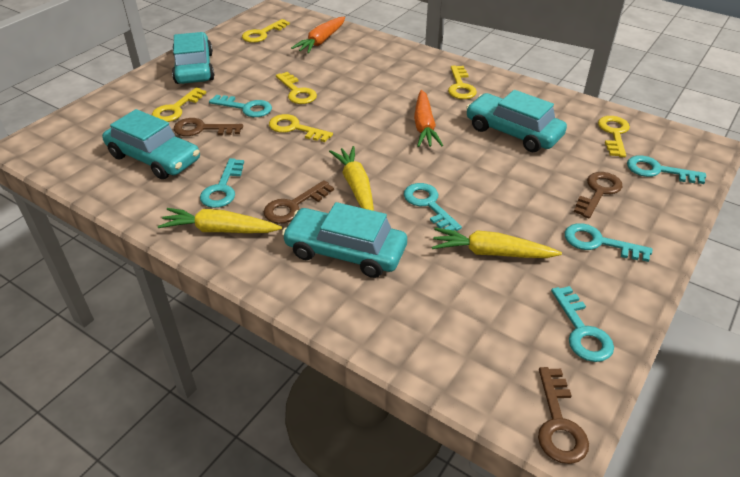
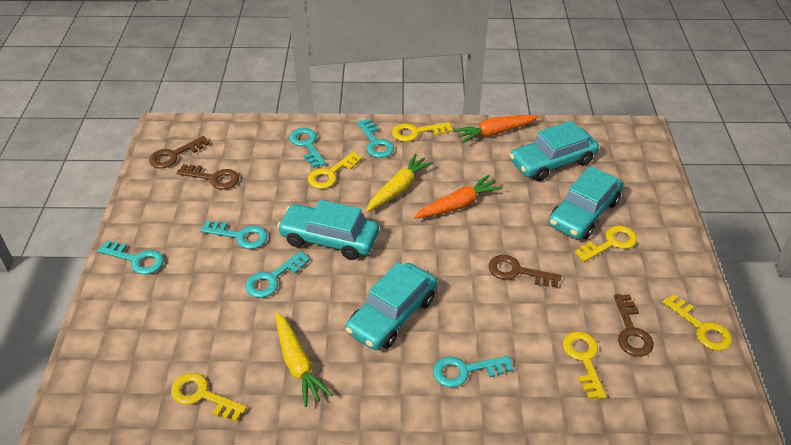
yellow carrot: [158,208,282,233] [329,146,374,211] [432,228,562,258] = 3 -> [275,312,332,407] [366,154,434,212] = 2

